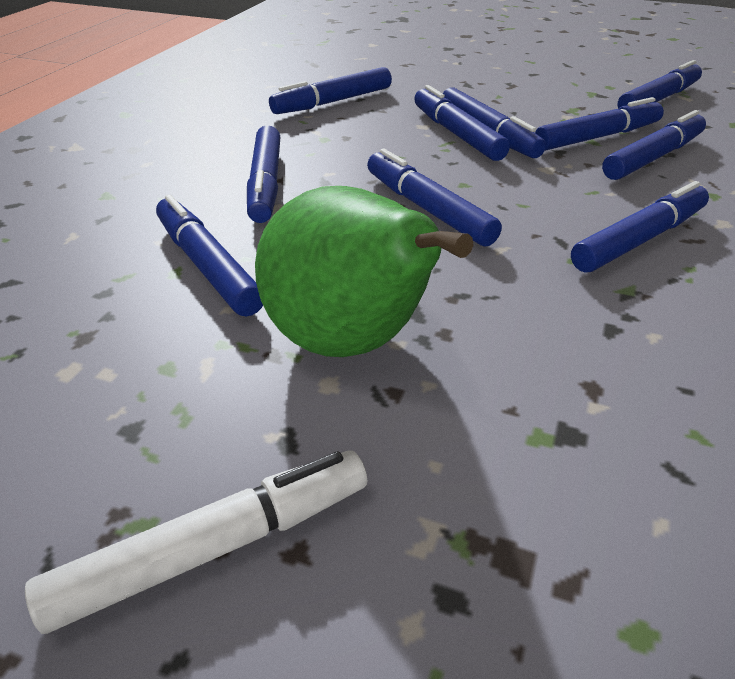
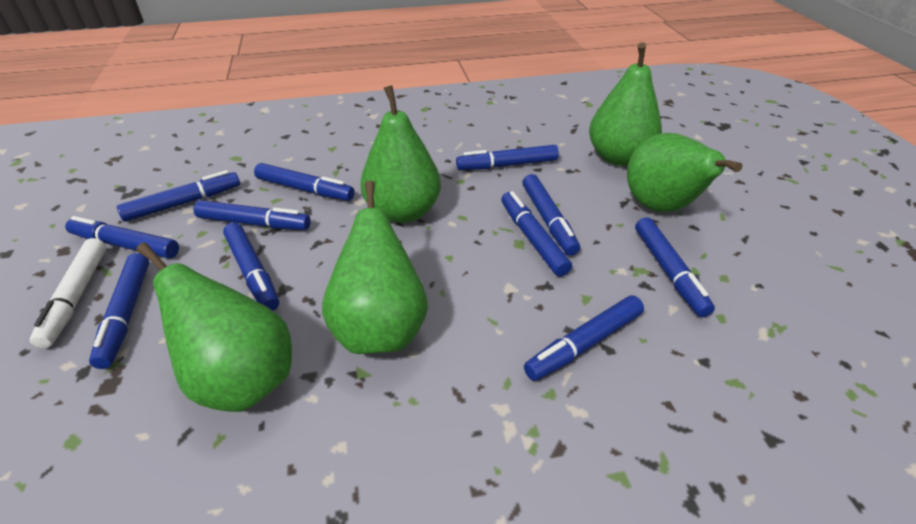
blue marker: [156,195,263,316] [247,125,280,223] [269,67,392,114] [367,149,502,247] [414,85,510,161] [443,87,546,158] [535,97,664,151] [571,181,709,273] [602,110,706,180] [618,60,702,109] = 10 -> [65,216,179,259] [89,253,149,369] [117,170,240,222] [194,200,311,230] [223,222,279,311] [254,163,355,201] [456,145,559,170] [501,191,572,277] [522,174,580,256] [524,295,644,381] [635,217,715,317] = 11
green pear: [255,186,473,357] = 1 -> [136,242,292,412] [322,180,428,354] [361,85,441,223] [589,42,662,166] [627,133,742,212] = 5

